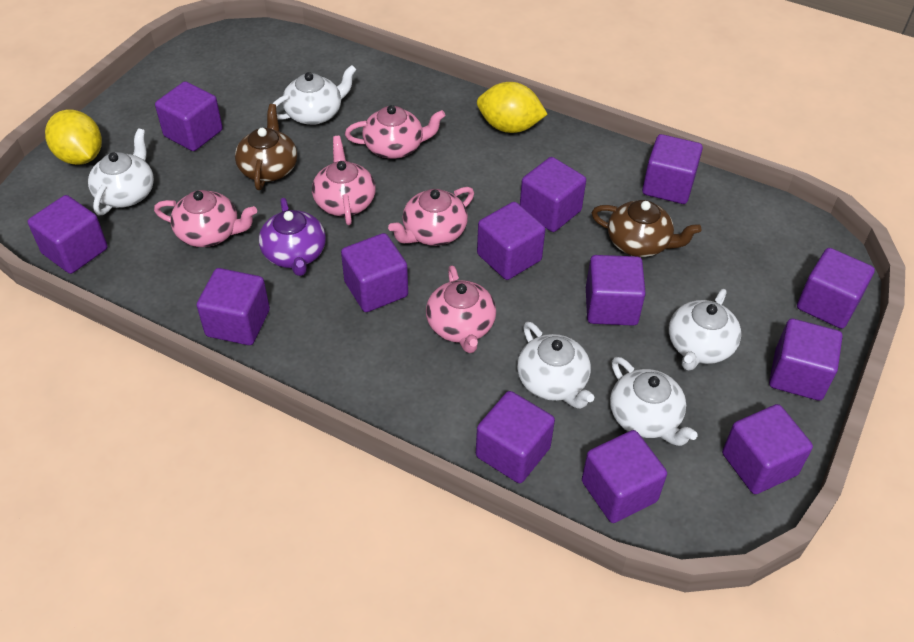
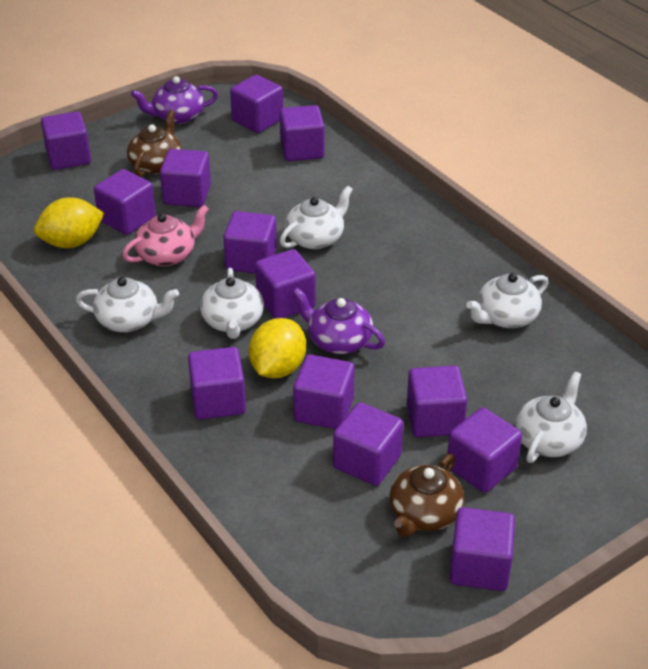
pink teapot: [154,190,257,247] [312,136,376,225] [345,105,446,159] [388,187,474,246] [426,265,496,353] = 5 -> [122,205,209,266] = 1
purple teapot: [259,198,326,276] = 1 -> [131,76,218,124] [292,288,385,354] = 2

